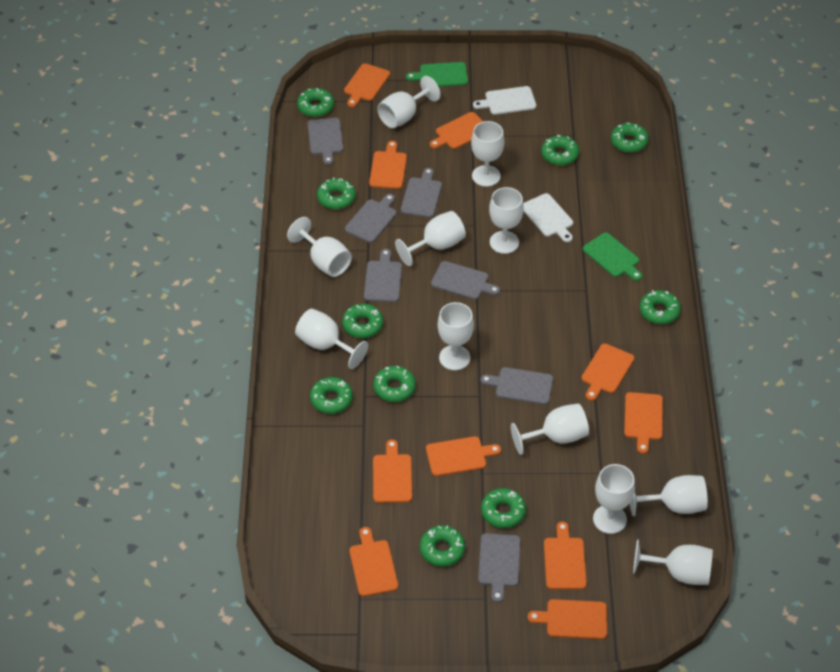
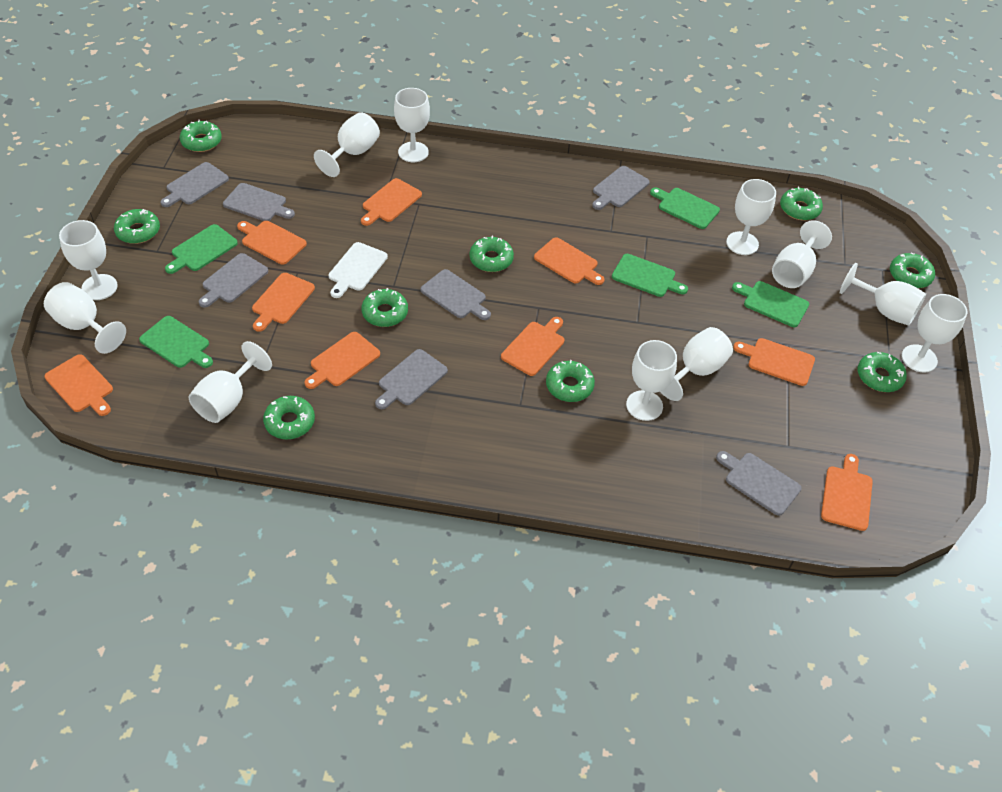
green cutting board: [406,62,468,87] [583,233,642,281] = 2 -> [139,316,213,368] [165,224,238,274] [612,254,688,297] [650,187,720,229] [732,281,809,327] = 5
green donut: [297,88,334,117] [310,377,353,414] [317,178,356,210] [342,304,383,338] [373,366,416,402] [420,525,465,567] [481,488,526,528] [541,135,579,166] [611,123,649,153] [639,290,681,324] = 10 -> [114,209,160,244] [180,120,222,152] [263,396,315,439] [361,288,408,327] [469,236,514,272] [546,360,595,402] [780,187,823,220] [858,352,907,392] [890,253,935,288] = 9
orange cutting board: [344,63,390,107] [349,527,398,596] [369,141,407,189] [373,439,412,503] [426,436,501,476] [430,112,483,149] [527,599,607,639] [544,521,587,589] [581,344,634,401] [624,392,663,454] = 10 -> [44,354,113,416] [237,221,307,265] [252,273,315,332] [305,332,380,389] [361,178,422,226] [501,317,564,376] [534,237,605,285] [733,338,815,386] [821,454,873,531] = 9
white cutting board: [473,86,536,115] [523,193,573,242] = 2 -> [328,242,388,298] = 1

